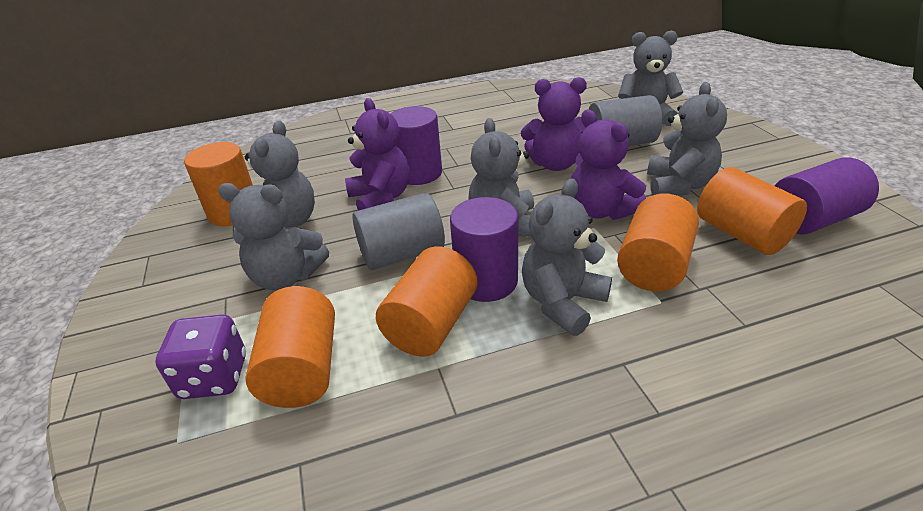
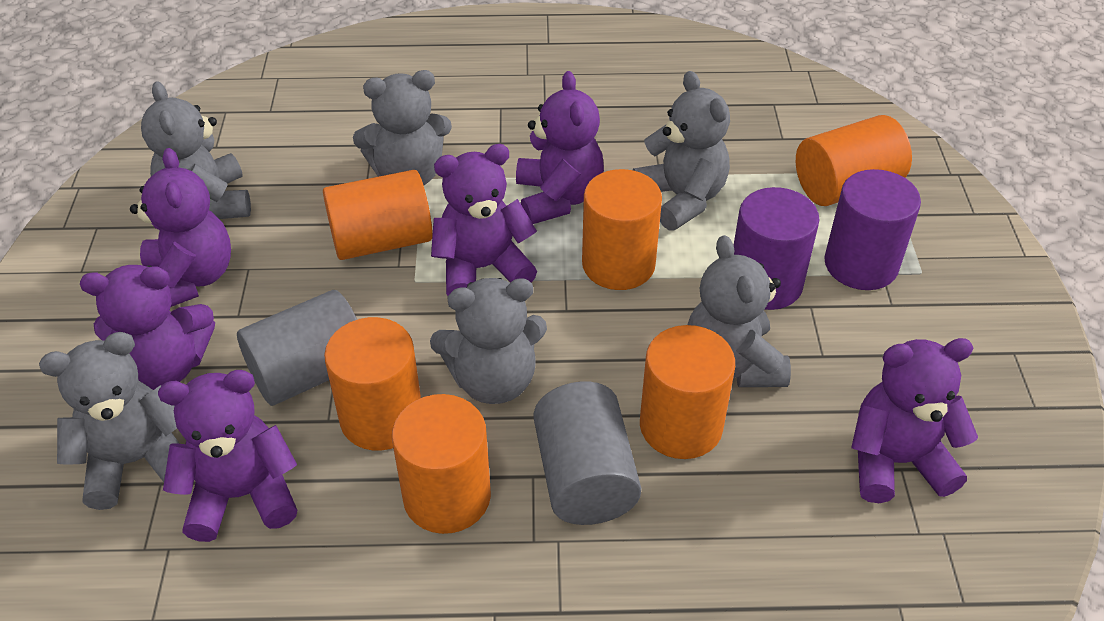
orange cylinder: [184,142,253,226] [245,286,335,408] [376,246,477,357] [617,194,699,291] [697,167,807,255] = 5 -> [323,170,433,260] [324,317,421,451] [392,394,491,534] [582,169,662,290] [640,325,735,459] [796,115,912,206] = 6
purple cylinder: [390,106,442,185] [450,197,518,302] [775,157,879,235] = 3 -> [733,187,819,310] [824,169,921,290] = 2
purple dice: [155,314,246,399] = 1 -> none = 0
purple teddy bear: [345,98,409,211] [521,77,587,171] [571,110,646,220] = 3 -> [80,265,215,390] [130,148,231,307] [158,370,297,542] [431,144,537,296] [516,71,604,224] [851,338,978,503] = 6

